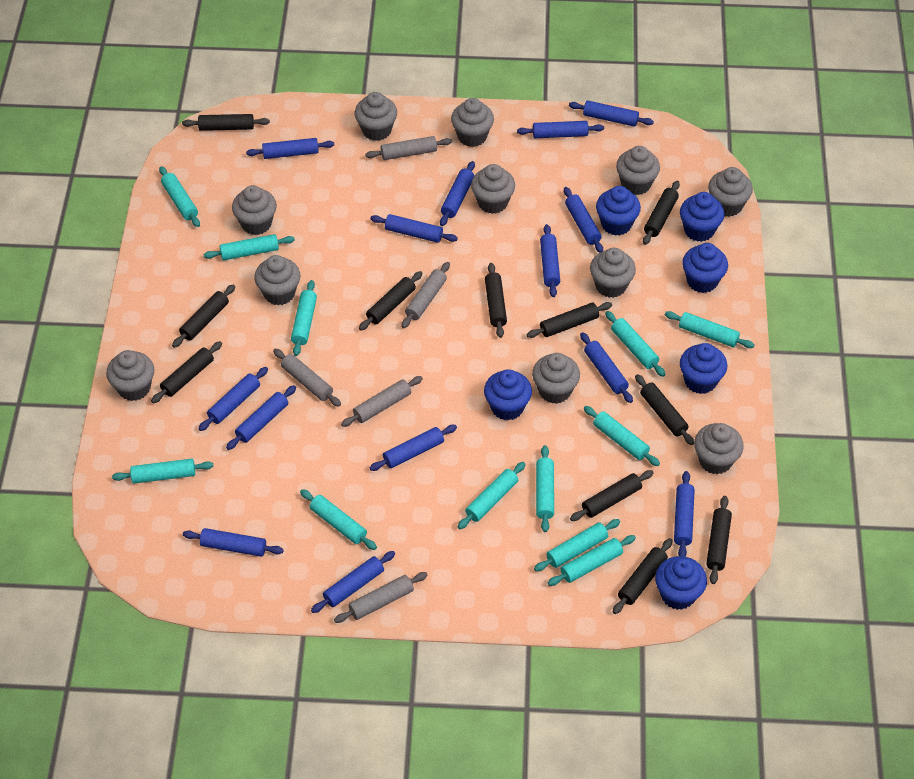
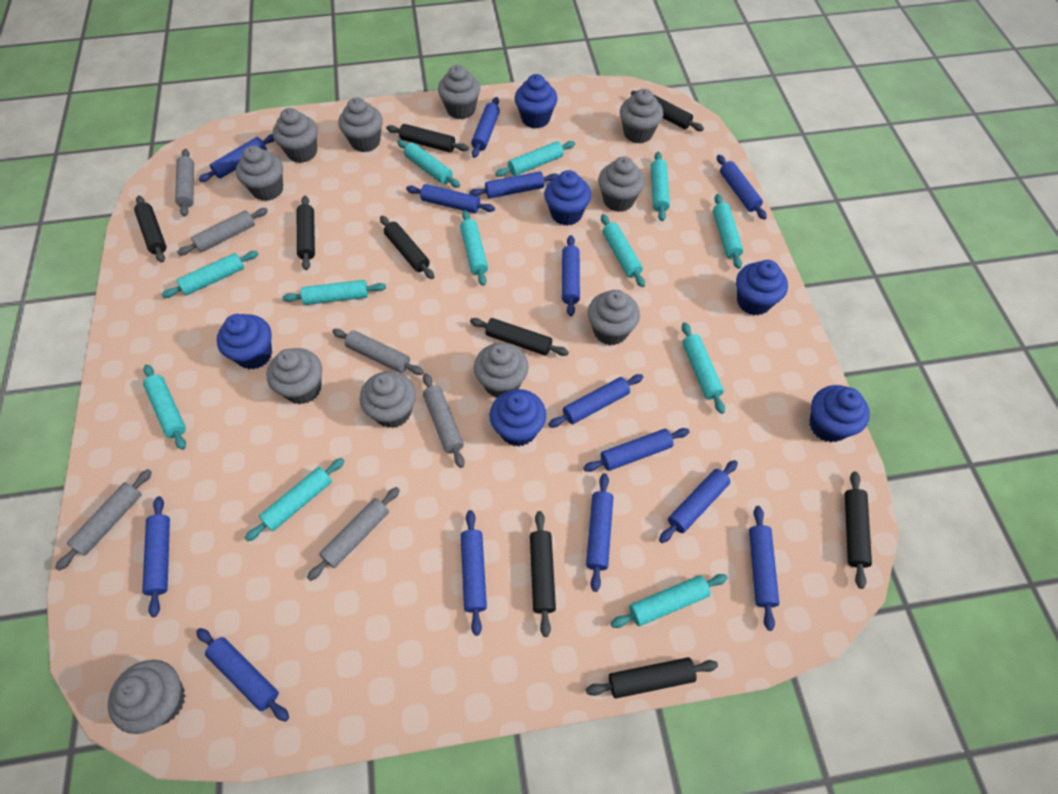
black rolling pin: [151,341,222,403] [172,284,235,348] [182,114,270,131] [359,271,422,331] [485,263,507,338] [526,302,612,338] [570,470,653,521] [613,538,673,614] [635,374,694,445] [643,181,680,245] [706,496,732,584] = 11 -> [134,196,166,263] [297,196,315,270] [380,216,434,279] [386,124,469,152] [470,318,569,356] [530,511,556,637] [586,657,718,698] [631,91,704,131] [845,471,872,589] = 9
grey rolling pin: [273,349,341,407] [334,572,428,623] [341,376,423,427] [365,136,452,160] [401,262,450,328] = 5 -> [55,469,152,571] [175,149,194,217] [177,208,268,255] [307,487,400,581] [332,329,424,375] [423,373,465,468] = 6

